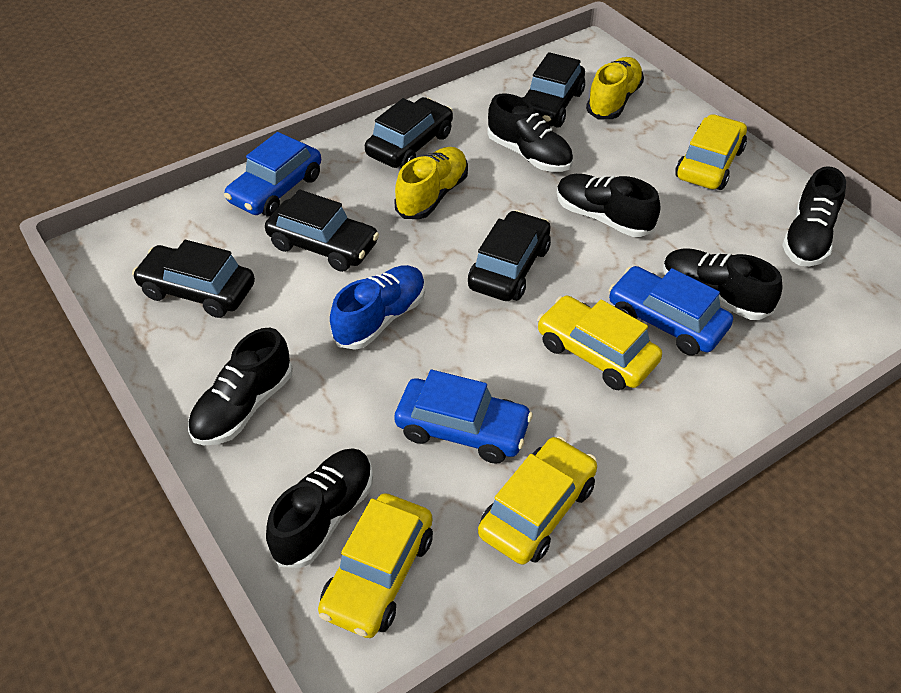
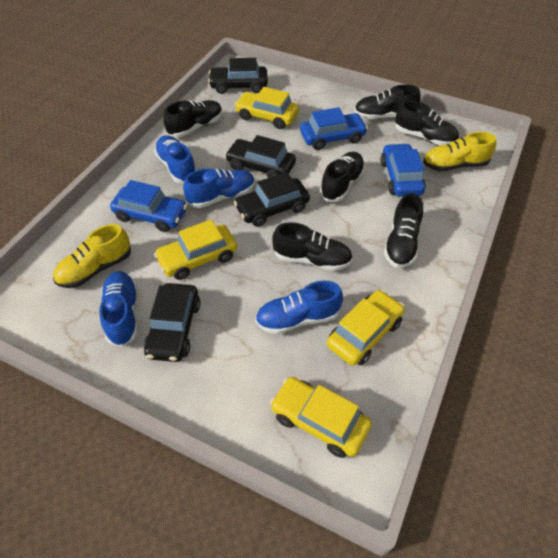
black car: [132,240,255,318] [265,190,379,272] [365,97,453,168] [468,210,551,301] [522,52,585,128] = 5 -> [144,283,201,362] [208,58,268,94] [225,135,296,178] [234,172,310,227] = 4
blue shoe: [330,265,425,350] = 1 -> [99,271,138,347] [154,135,196,183] [183,168,255,208] [255,281,343,334] = 4

